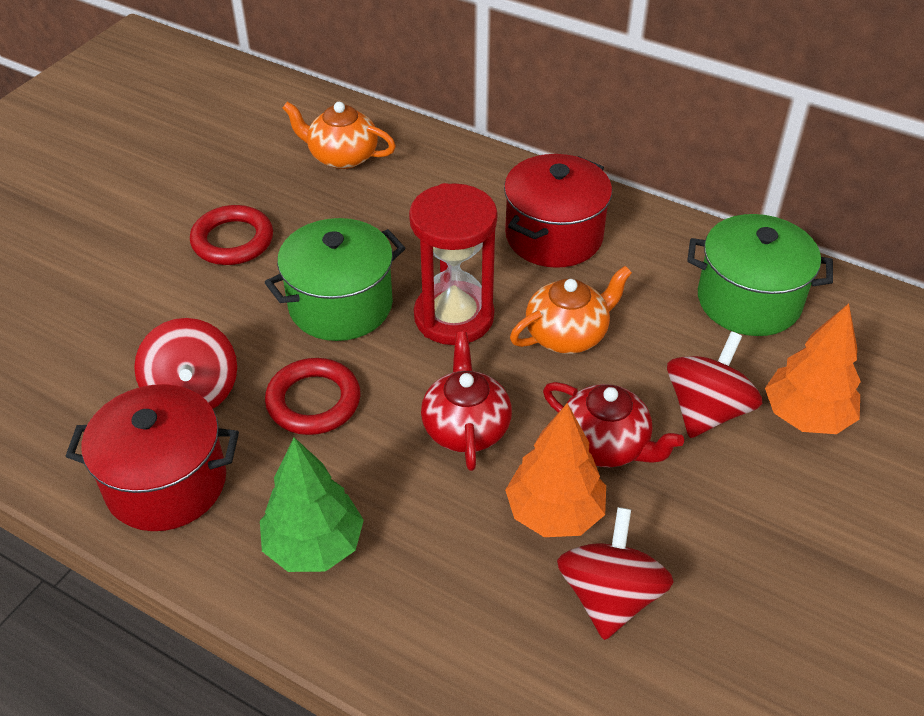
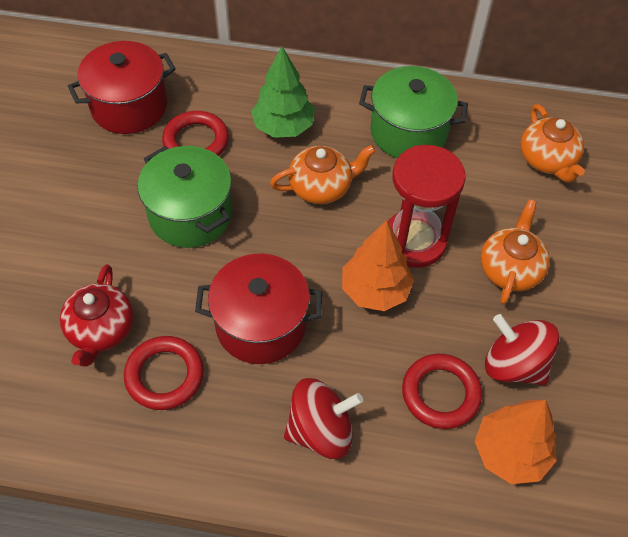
orange teapot: [282,101,396,169] [510,266,632,354] = 2 -> [270,145,376,204] [480,199,550,305] [520,104,585,183] = 3
red ring: [190,205,273,265] [265,358,360,435] = 2 -> [124,336,204,410] [162,111,229,156] [402,354,482,429] = 3
red spinning top: [134,318,237,409] [557,507,674,640] [667,331,762,438] = 3 -> [284,378,363,459] [485,314,559,385] = 2
red teapot: [421,332,512,471] [543,382,684,467] = 2 -> [60,264,134,366] = 1

